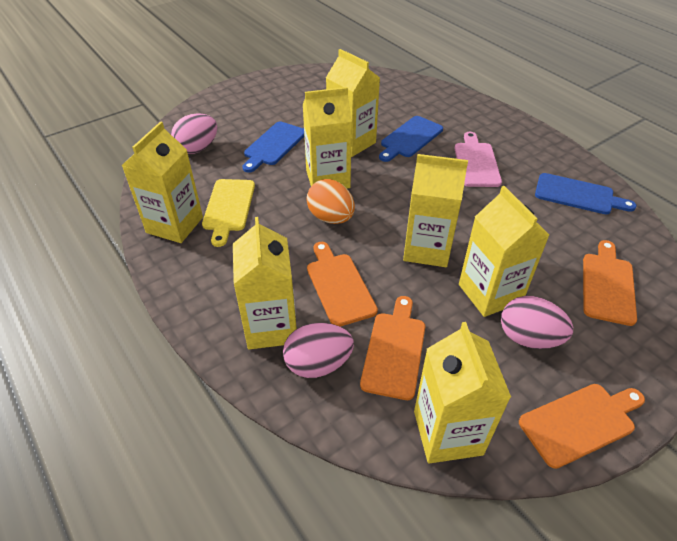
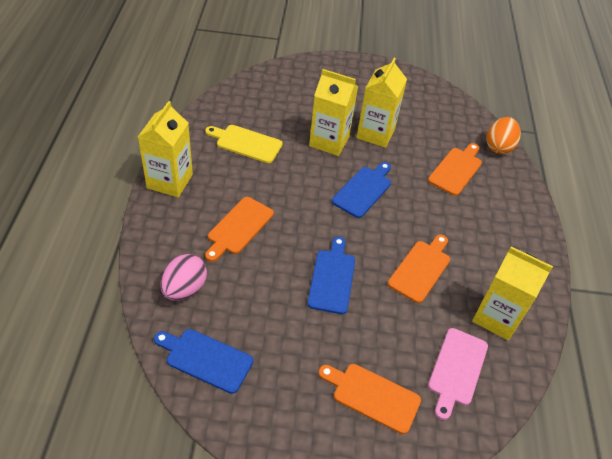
pink egg: [171,113,217,154] [283,323,354,378] [501,296,573,349] = 3 -> [160,254,207,301] = 1
yellow carton: [121,121,203,243] [233,217,297,349] [303,87,352,188] [326,49,380,157] [403,154,468,267] [414,322,511,464] [459,186,549,317] = 7 -> [138,101,193,197] [309,69,358,156] [356,58,407,148] [472,246,553,340] = 4

